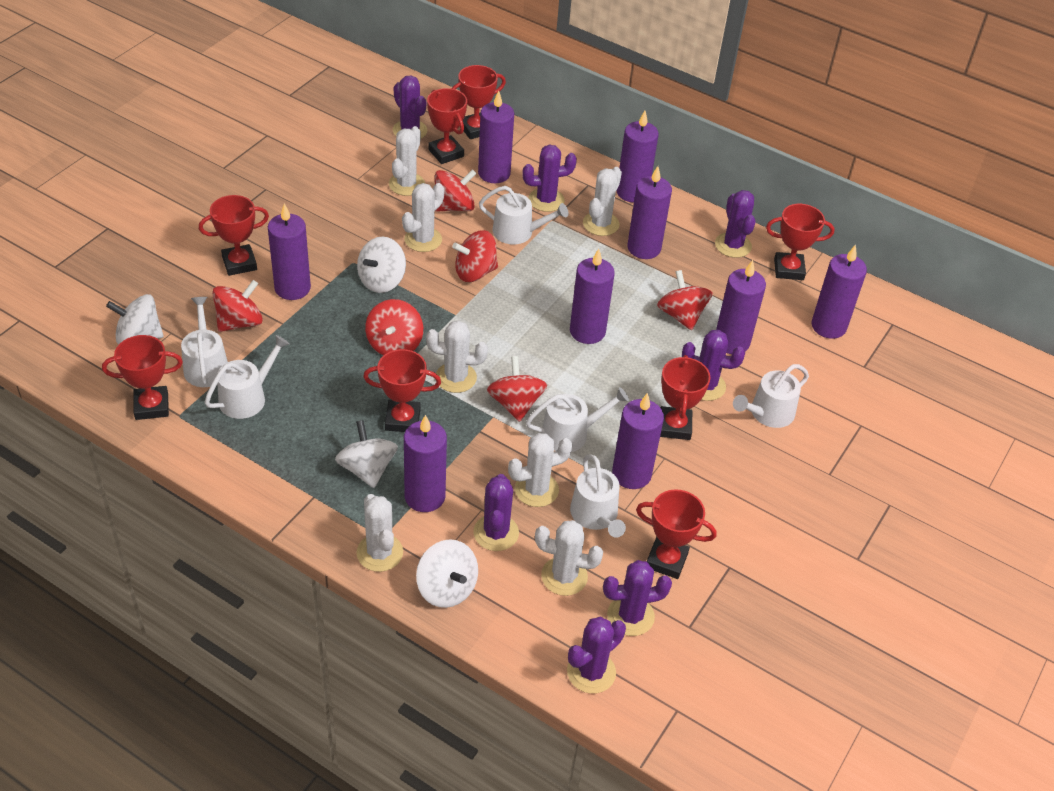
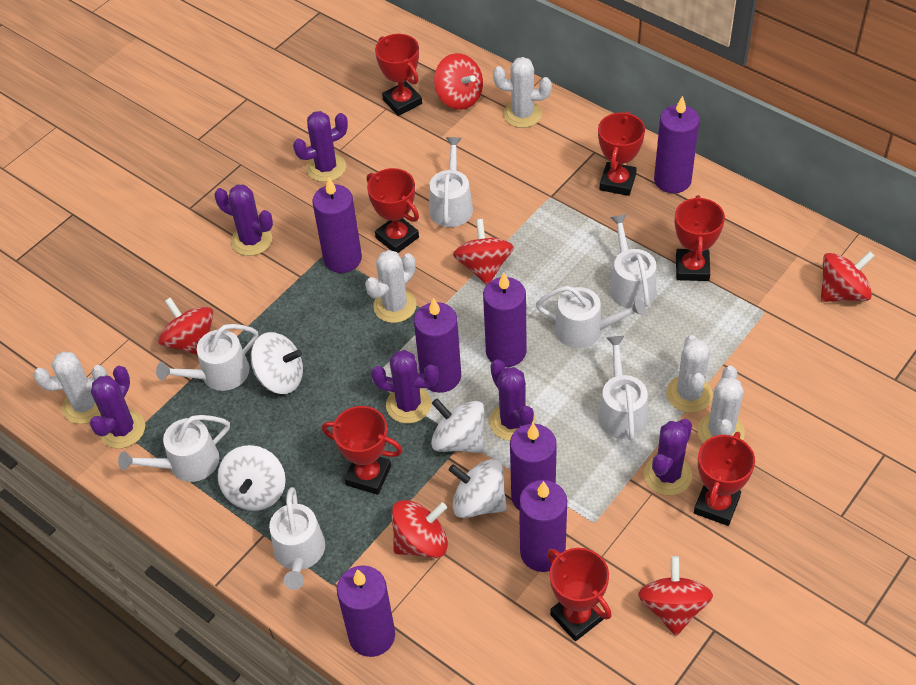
purple cactus: [393,75,427,139] [473,474,519,551] [522,144,577,212] [567,617,626,694] [603,560,672,636] [682,330,745,401] [715,190,756,258] = 7 -> [90,366,145,448] [214,185,273,256] [293,111,348,182] [371,350,439,423] [489,359,536,441] [644,419,692,496] = 6
purple candle: [268,203,311,300] [404,415,447,512] [478,91,514,183] [570,249,615,344] [612,393,664,489] [616,111,659,202] [627,166,672,259] [716,260,766,354] [811,245,867,339] = 9 -> [313,178,362,273] [337,565,395,657] [414,298,461,393] [483,272,527,367] [510,423,557,510] [519,480,567,572] [654,96,700,193] = 7
red trophy: [102,335,183,420] [199,195,269,276] [363,349,441,432] [427,88,467,164] [452,65,506,139] [636,489,716,579] [660,355,711,440] [766,204,835,280] = 8 -> [322,406,402,495] [367,168,419,253] [375,34,422,116] [547,548,612,641] [598,111,645,196] [675,195,725,281] [694,432,755,526] = 7
white cactus: [356,494,403,572] [389,126,425,196] [402,183,444,252] [426,320,488,393] [508,433,573,507] [535,520,603,596] [583,167,622,236] = 7 -> [34,351,108,424] [365,250,417,323] [493,57,552,128] [666,335,713,413] [697,366,745,443] = 5
white watering can: [181,297,228,387] [205,335,290,419] [479,186,568,244] [526,387,629,452] [570,454,626,538] [733,364,809,428] = 6 -> [118,415,230,482] [156,324,258,391] [269,487,325,590] [429,137,473,227] [536,286,646,348] [598,336,648,441] [610,214,656,308] = 7

